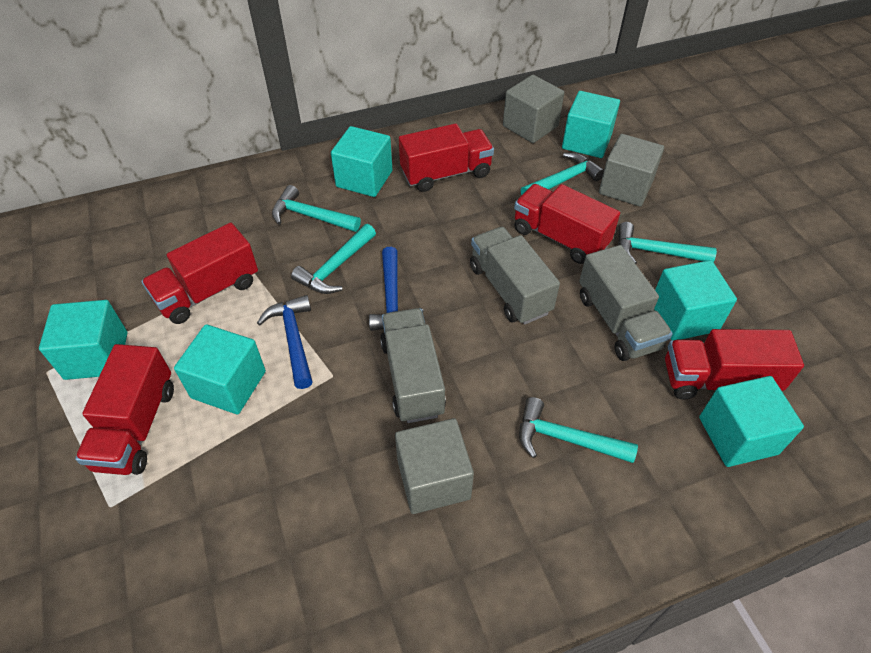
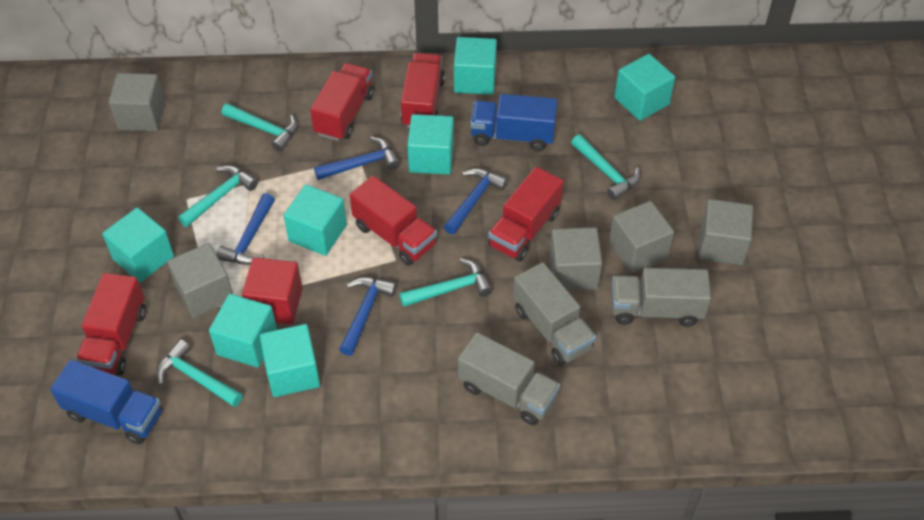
blue hammer: [257,295,313,389] [369,247,424,331] = 2 -> [216,193,275,265] [314,137,400,180] [339,277,397,356] [444,168,508,235] = 4
blue truck: none = 0 -> [50,360,162,444] [470,94,557,151] = 2
grey cube: [395,418,474,514] [503,75,564,143] [599,134,664,207] = 3 -> [108,73,165,131] [167,243,233,318] [549,227,602,290] [609,201,674,273] [699,199,753,265] = 5
red cube: none = 0 -> [242,257,302,324] = 1
turquoise cube: [39,300,127,380] [174,324,266,414] [331,126,393,197] [562,91,620,158] [654,260,737,340] [699,376,804,467] = 6 -> [102,207,174,282] [209,294,277,367] [260,324,320,397] [283,185,347,256] [407,114,454,175] [454,37,497,95] [615,54,675,121] = 7

